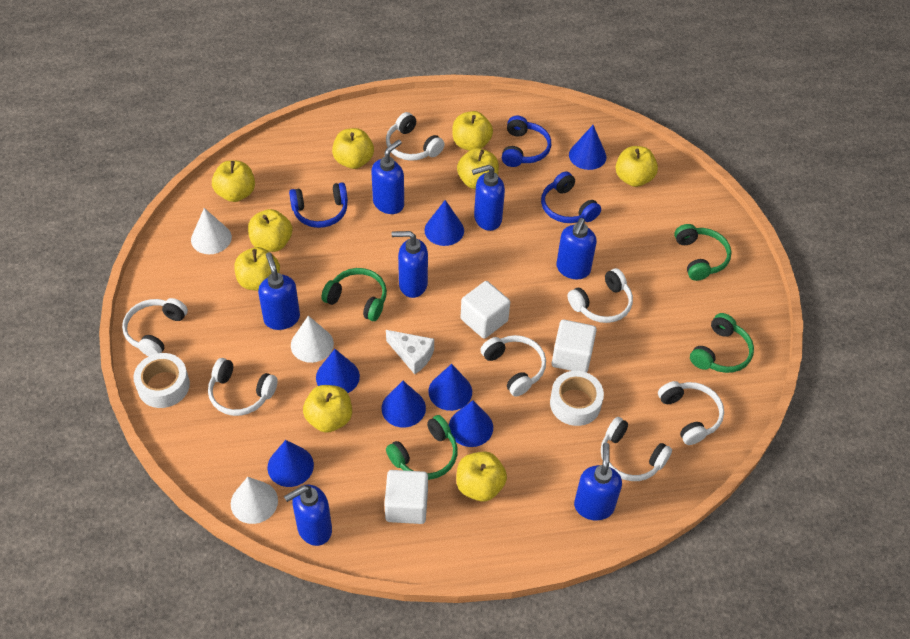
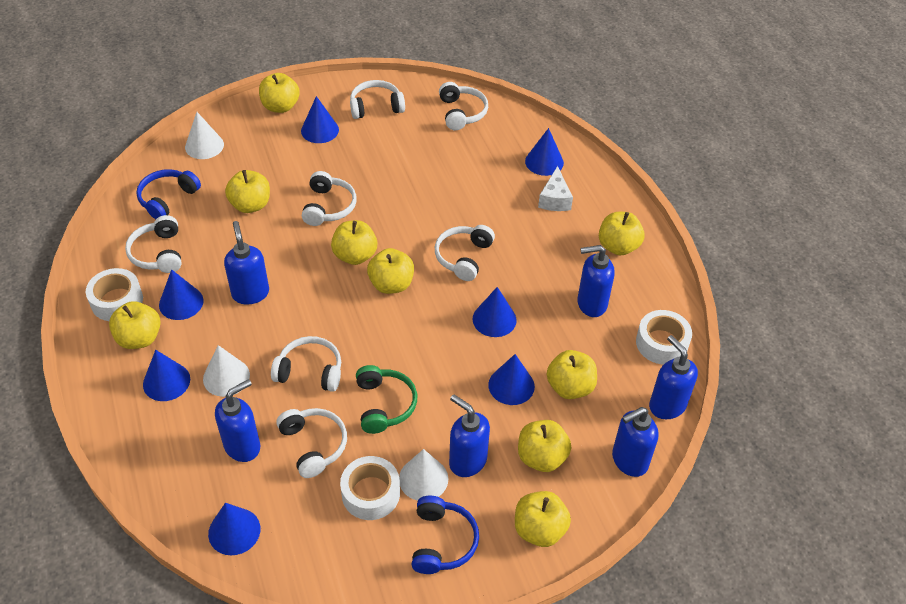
blue headphones: [289,182,348,228] [502,116,551,167] [541,171,601,223] = 3 -> [136,169,201,219] [412,496,479,574] = 2
blue soap dispenser: [258,252,300,330] [284,484,332,546] [371,140,404,214] [392,231,428,298] [472,165,505,231] [556,218,597,279] [574,443,622,520] = 7 -> [215,379,260,462] [224,221,269,304] [449,394,490,477] [577,245,615,317] [612,407,658,477] [649,335,698,419] = 6
green headphones: [321,268,387,321] [386,415,458,480] [674,224,732,281] [690,313,754,373] = 4 -> [356,365,417,434] = 1
white cube: [384,470,428,524] [461,281,510,339] [552,320,597,373] = 3 -> none = 0
white tape: [133,353,190,408] [550,371,604,426] = 2 -> [86,268,143,321] [340,456,400,520] [636,310,692,365] = 3

